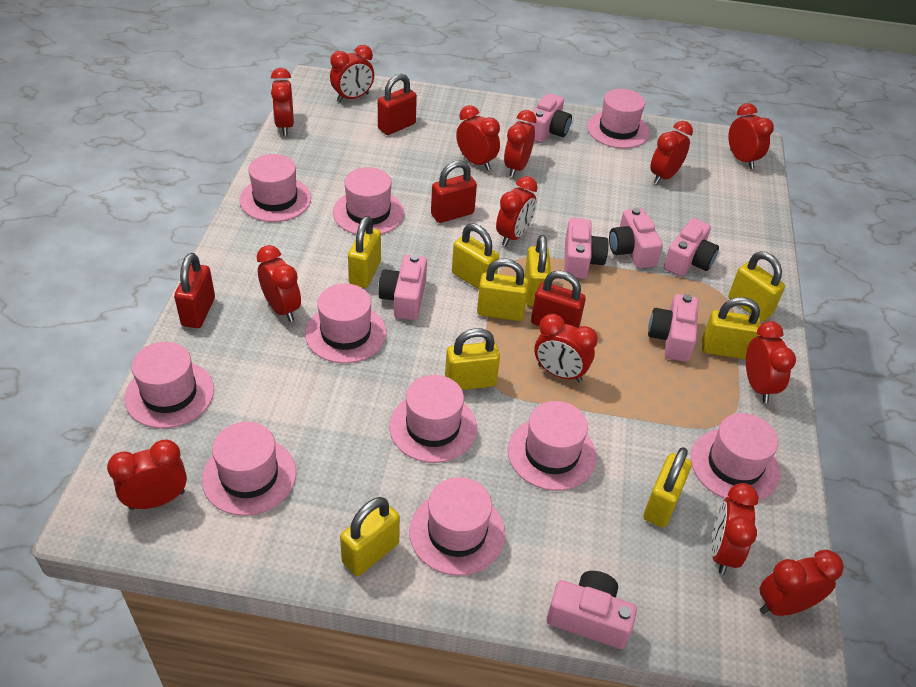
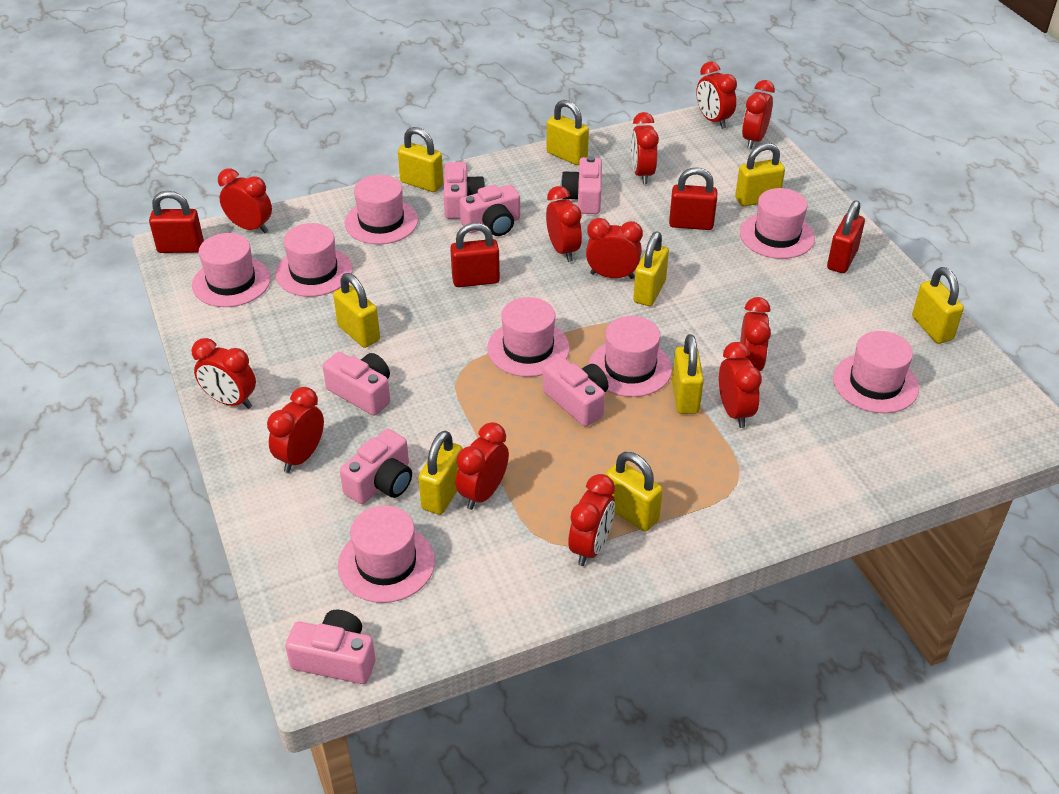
pink hat: [124,342,214,428] [202,421,296,516] [239,154,311,222] [305,284,386,363] [333,167,404,235] [389,375,477,463] [409,477,505,576] [508,401,597,491] [587,89,650,148] [691,413,780,501] = 10 -> [192,233,271,307] [275,223,353,297] [338,505,435,603] [345,175,418,244] [487,297,570,377] [589,316,672,397] [740,188,815,259] [833,331,919,413] = 8
red clock: [107,439,187,510] [257,245,301,322] [271,68,294,135] [330,45,374,102] [456,105,500,170] [496,176,538,246] [504,110,536,177] [534,314,598,382] [650,121,693,184] [711,483,759,574] [728,103,774,169] [746,321,796,403] [759,550,844,616] = 13 -> [192,338,256,409] [218,169,272,233] [267,387,324,473] [456,422,509,510] [546,186,582,262] [568,474,615,566] [586,218,643,279] [631,112,659,184] [696,62,737,129] [719,342,762,428] [740,297,771,371] [742,80,775,149] = 12

